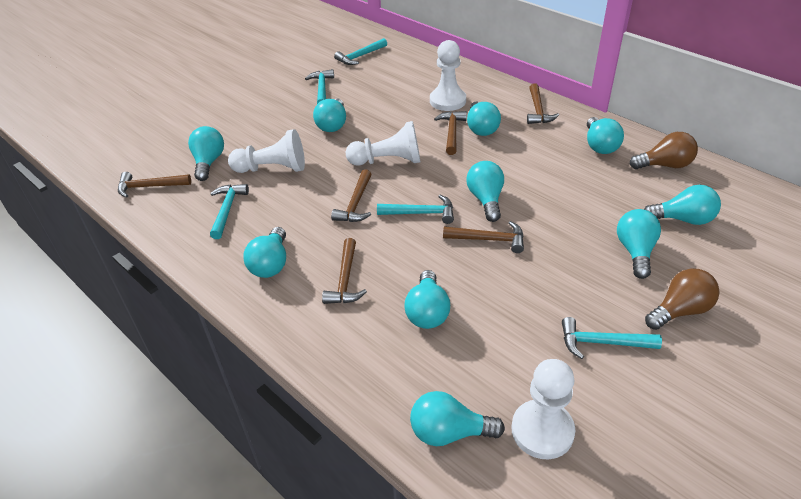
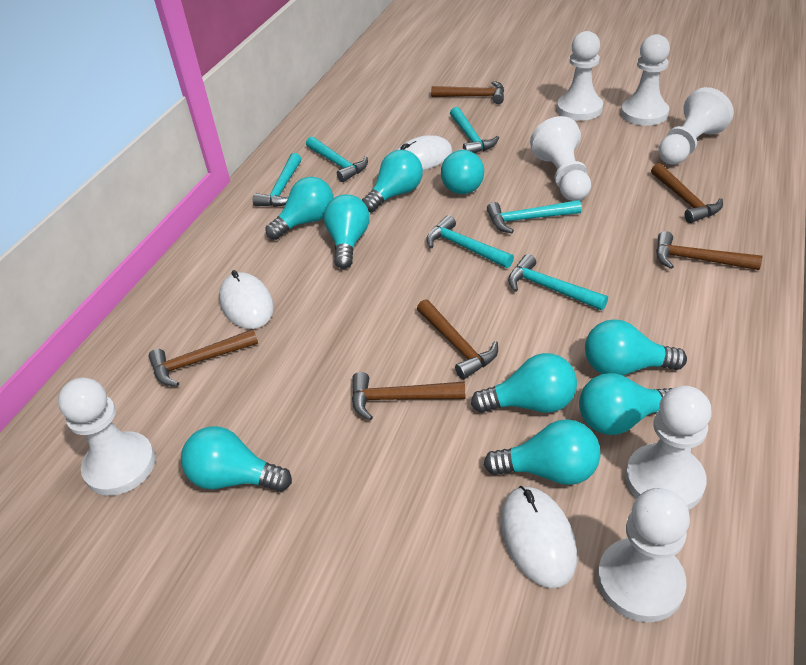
brown light bulb: [630,132,698,169] [645,269,719,330] = 2 -> none = 0
turquoise hammer: [210,184,249,239] [305,69,334,104] [334,38,387,65] [377,195,454,224] [562,317,662,359] = 5 -> [253,153,301,207] [306,137,368,182] [426,215,514,268] [450,107,499,153] [487,200,581,233] [508,254,608,310] = 6
turquoise light bulb: [188,126,224,181] [244,227,286,278] [313,98,346,132] [405,270,450,329] [410,391,505,446] [466,161,504,222] [467,101,501,136] [587,117,624,154] [617,209,661,279] [644,185,721,225] = 10 -> [181,426,292,492] [266,177,333,240] [324,194,369,269] [362,150,423,212] [441,149,484,194] [471,353,577,413] [484,419,601,485] [579,373,672,435] [585,319,687,376] = 9
white mouse: none = 0 -> [219,270,274,329] [397,135,452,170] [500,486,577,588] = 3
white pawn: [228,129,305,173] [346,121,420,166] [430,40,466,111] [511,359,575,459] = 4 -> [58,378,155,496] [530,116,591,201] [557,31,603,121] [598,488,690,622] [621,34,670,126] [625,386,712,510] [658,87,734,164] = 7

